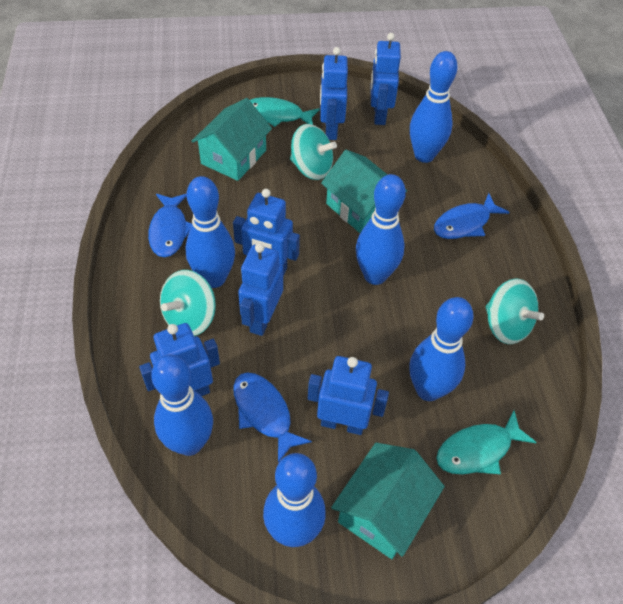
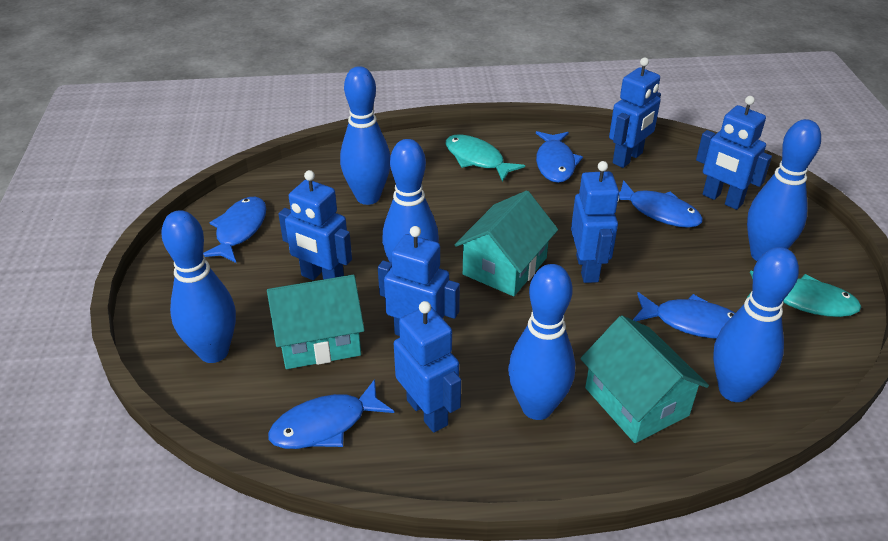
blue fish: [148,194,192,257] [233,372,312,463] [434,193,510,239] = 3 -> [203,197,266,263] [268,379,394,449] [536,131,583,183] [619,180,703,228] [633,292,735,339] = 5
turquoise spinning top: [160,270,216,336] [290,124,337,180] [486,279,544,344] = 3 -> none = 0

